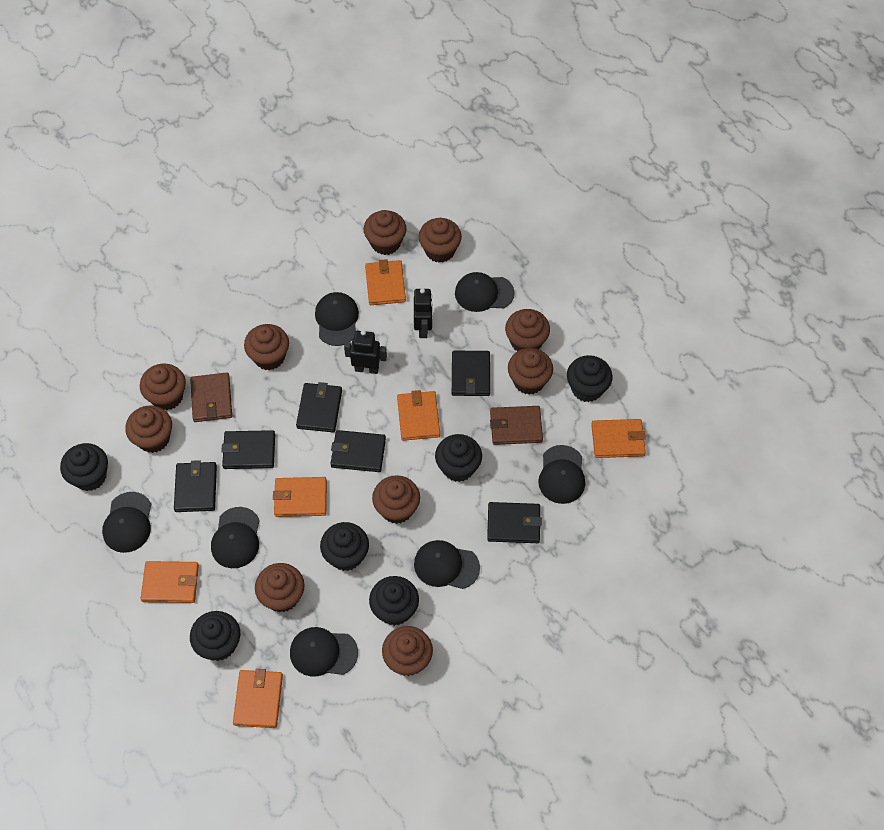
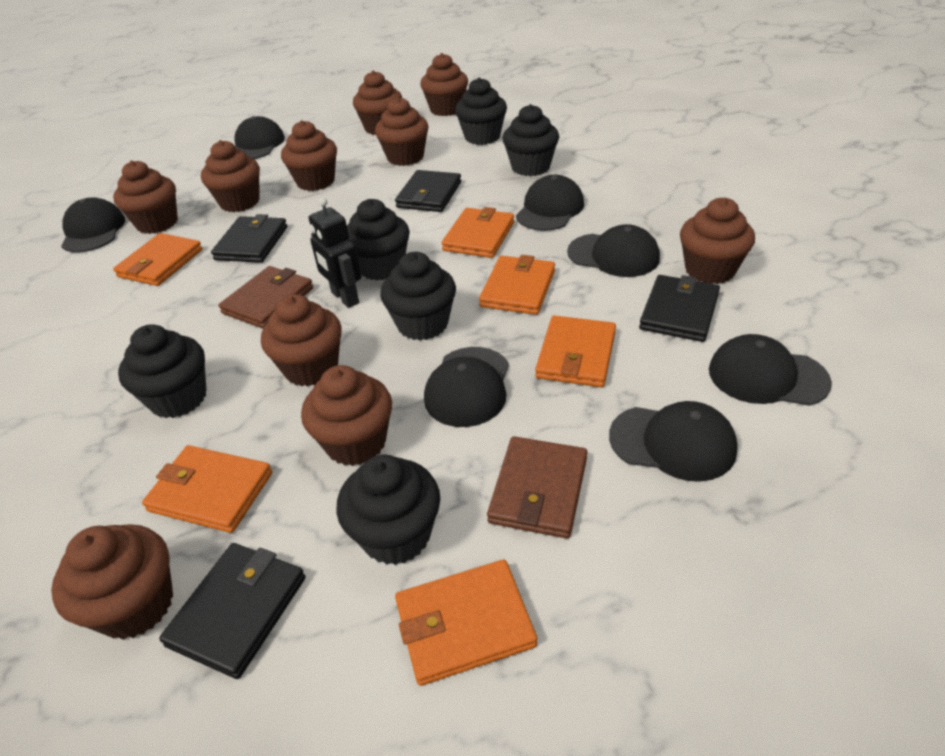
black robot: [344,330,387,374] [414,288,433,338] = 2 -> [309,197,361,308] = 1
black wallet: [174,460,217,512] [221,430,275,469] [296,382,342,433] [331,430,386,472] [452,351,490,396] [487,502,542,543] = 6 -> [159,543,305,679] [211,214,287,263] [395,170,461,212] [639,275,720,342] = 4

